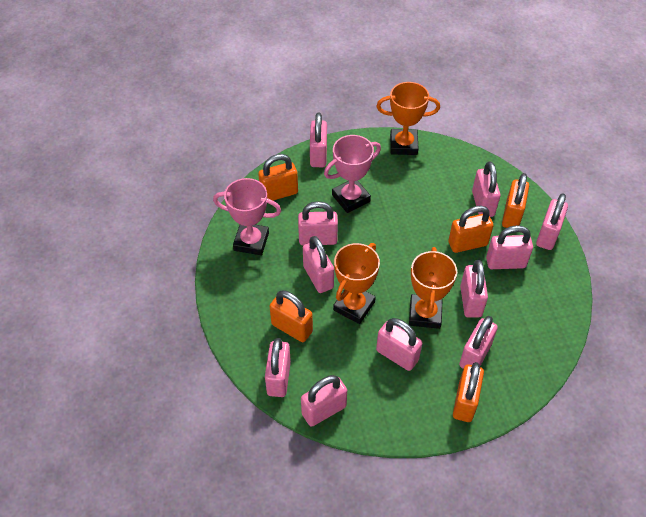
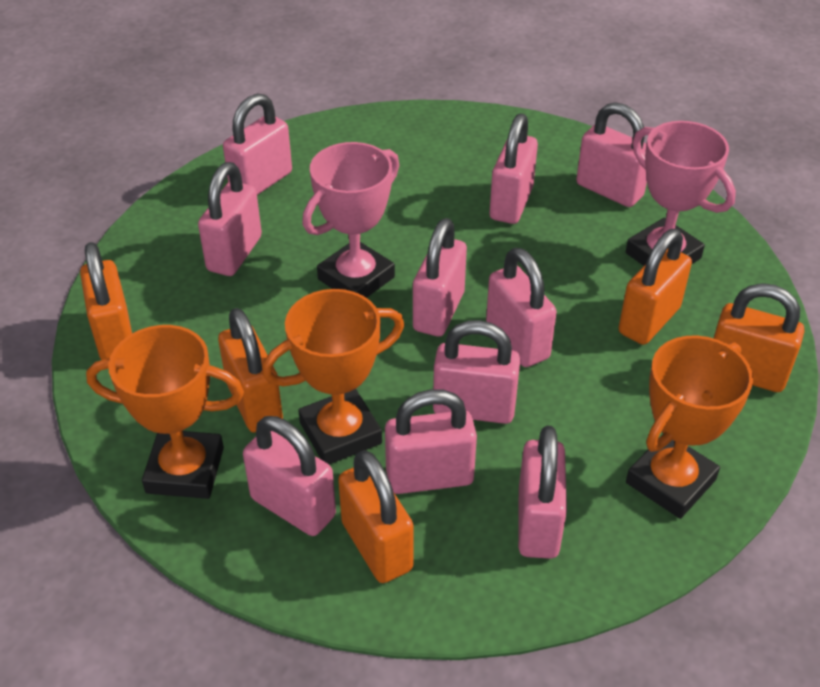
pink padlock: [265,338,291,397] [298,201,338,245] [301,375,347,427] [303,236,334,293] [310,112,327,167] [376,318,422,371] [459,316,498,368] [460,260,488,318] [472,161,501,217] [486,225,533,269] [536,193,568,250] = 11 -> [198,162,262,276] [223,93,292,195] [243,416,336,536] [385,389,477,494] [413,218,467,337] [433,320,520,424] [486,248,557,367] [490,114,538,224] [518,426,567,559] [576,102,647,207] = 10

